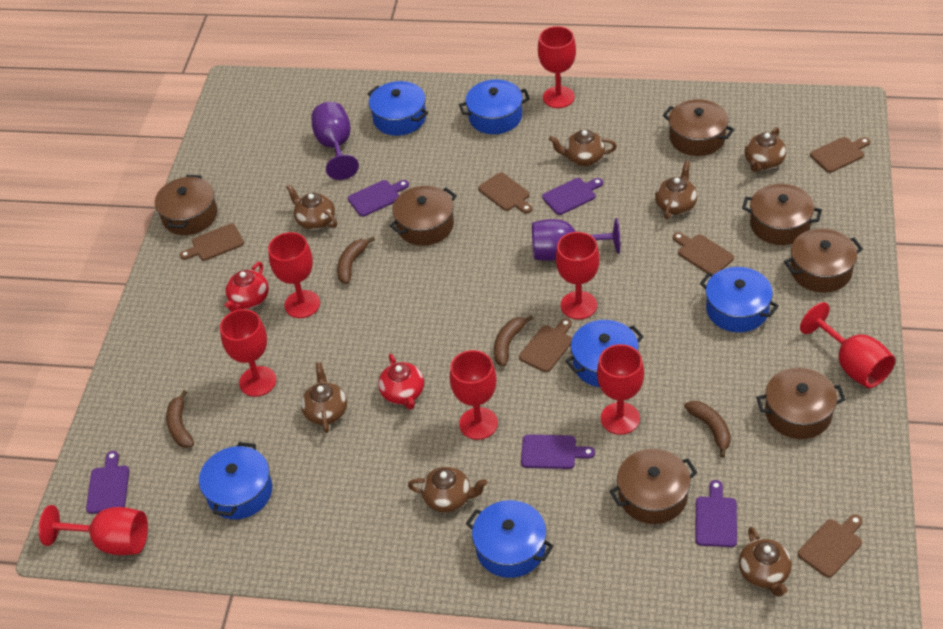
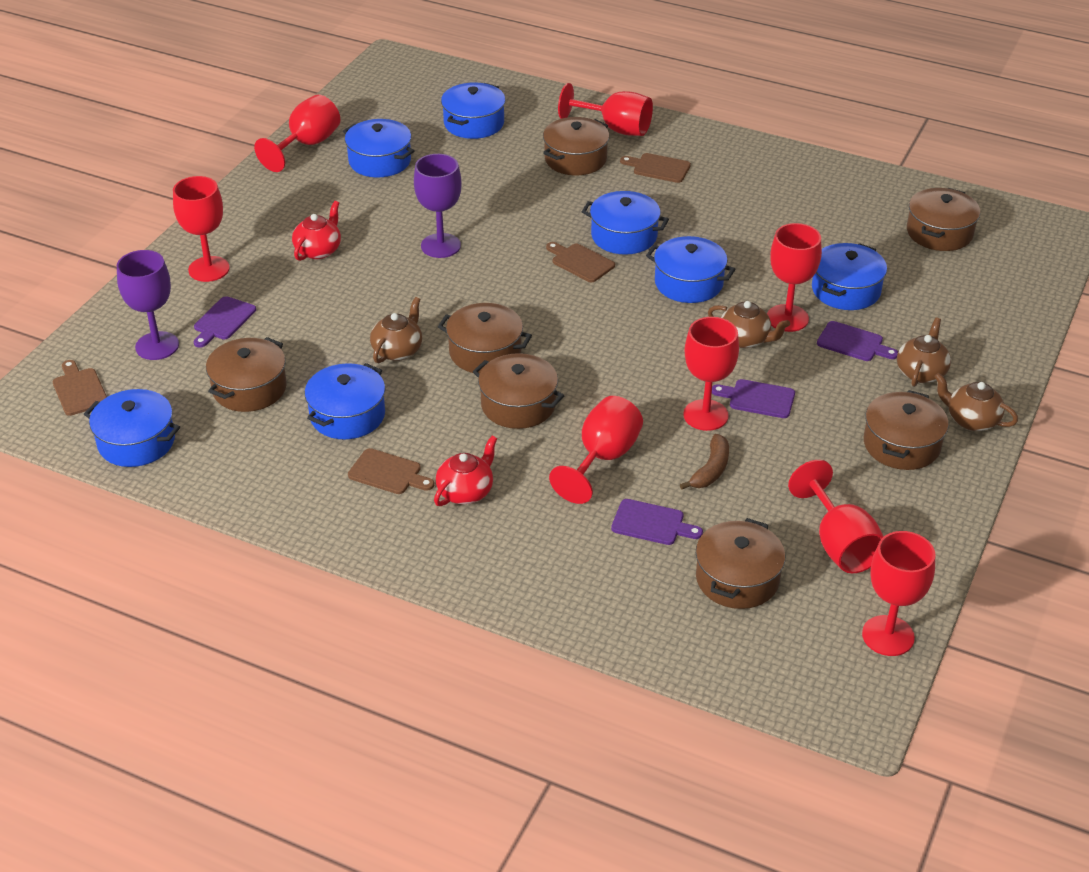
blue pot: [199,442,272,519] [367,81,428,136] [459,79,530,134] [466,500,554,578] [565,320,644,387] [700,267,779,332] = 6 -> [84,389,180,467] [305,363,385,439] [343,119,415,177] [441,82,506,139] [582,191,669,255] [646,236,735,303] [812,243,887,310] = 7
brown banana: [166,390,194,448] [337,237,375,284] [494,315,534,366] [684,401,731,458] = 4 -> [680,434,729,489] = 1
brown cutting board: [180,224,244,261] [478,173,532,214] [519,318,572,372] [673,232,734,274] [798,514,863,578] [810,137,870,173] = 6 -> [53,360,107,416] [348,448,434,494] [546,242,615,282] [620,153,691,183] = 4
brown teapot: [286,184,337,230] [301,362,347,433] [408,466,488,512] [549,130,617,166] [655,161,697,219] [739,527,792,597] [745,127,786,172] = 7 -> [370,297,422,363] [708,301,790,348] [897,318,951,387] [934,373,1018,431] = 4
purple cutting board: [86,451,129,514] [348,180,409,217] [521,434,595,469] [542,178,603,215] [695,480,737,547] = 5 -> [194,296,256,348] [611,499,703,545] [712,379,795,418] [817,321,898,361] = 4

